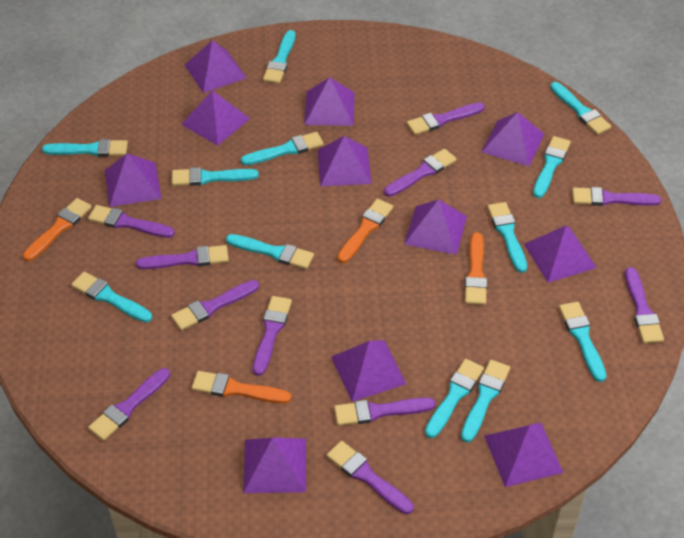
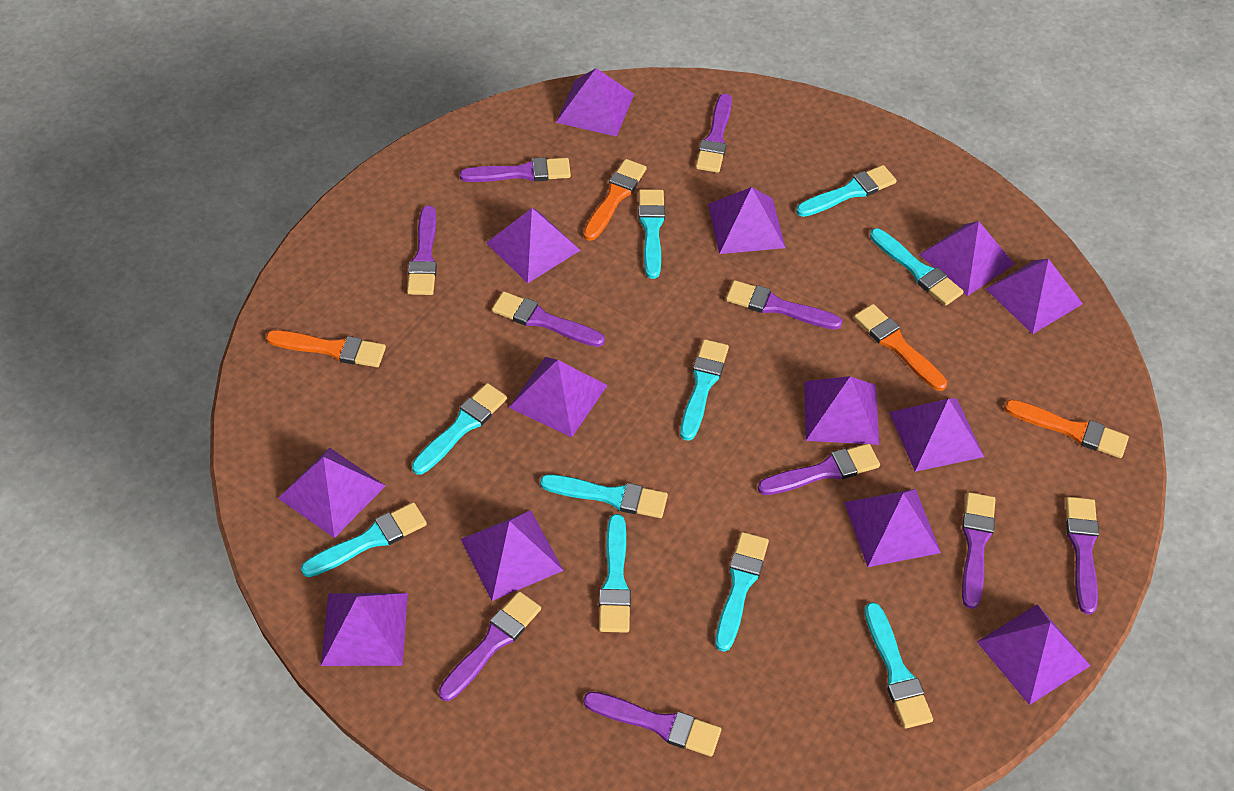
purple brush: [88,205,175,238] [88,368,170,441] [136,245,229,269] [171,280,259,330] [253,296,292,376] [326,441,414,514] [334,397,435,426] [384,149,457,197] [407,102,485,135] [572,187,661,206] [625,267,664,343] = 11 -> [407,206,437,295] [438,591,541,701] [460,157,571,182] [492,291,605,347] [583,692,721,757] [696,94,732,173] [726,280,842,330] [758,444,880,495] [962,492,996,609] [1066,497,1099,615] = 10
purple pyramid: [105,154,161,207] [181,90,250,146] [185,40,247,93] [243,437,306,493] [304,77,355,126] [318,136,372,186] [331,340,406,402] [404,199,467,255] [482,112,544,166] [484,422,563,487] [524,225,597,283] = 11 -> [278,448,386,538] [321,593,408,666] [461,510,564,601] [486,208,581,283] [509,357,608,437] [556,68,634,137] [708,187,785,254] [804,376,879,445] [844,489,941,567] [889,398,984,472] [919,221,1014,296] [977,604,1091,705] [986,259,1083,334] = 13
turquoise brush: [42,139,128,157] [71,272,152,322] [172,167,259,186] [226,234,314,269] [241,132,324,165] [263,30,296,84] [425,359,484,438] [461,360,510,442] [487,202,527,273] [533,136,571,198] [550,82,611,135] [559,302,606,382] = 12 -> [301,502,427,577] [412,383,507,474] [540,474,668,518] [599,514,631,633] [638,189,665,279] [680,339,729,441] [715,532,769,652] [796,165,897,217] [864,602,933,729] [870,228,963,306] = 10

